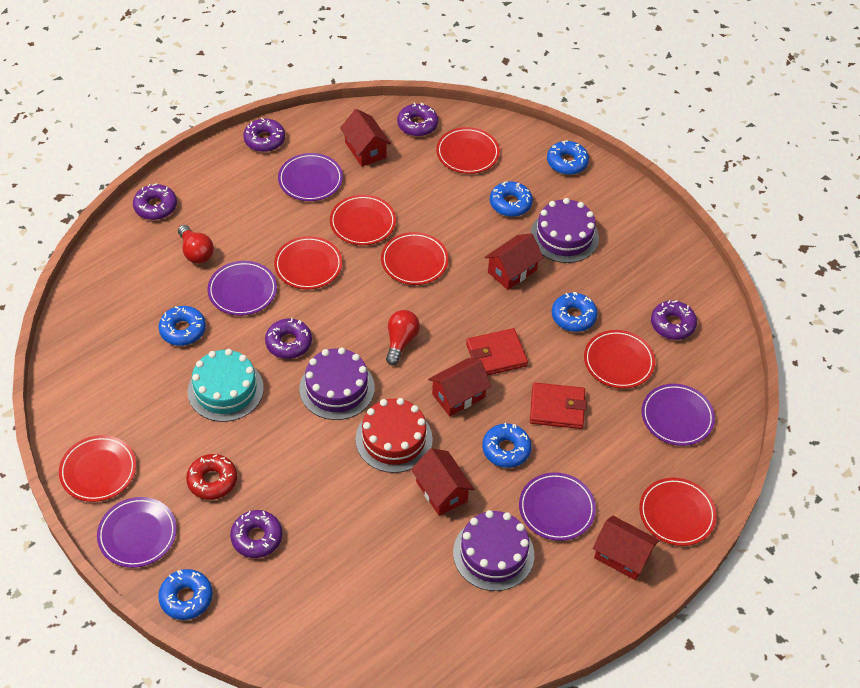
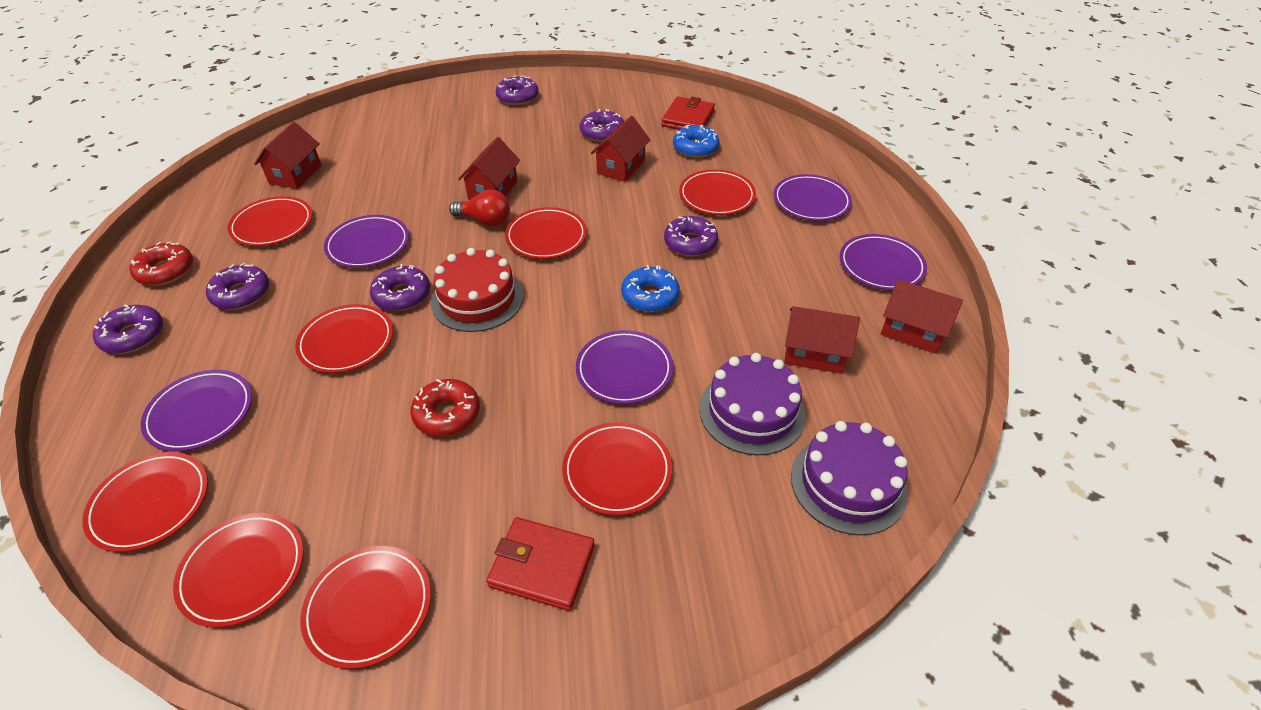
blue donut: [158,569,213,620] [159,306,206,346] [482,423,532,468] [490,182,533,217] [547,140,589,175] [552,292,598,332] = 6 -> [621,265,680,312] [673,125,720,158] = 2
purple cake: [299,347,375,420] [453,510,534,591] [530,198,599,263] = 3 -> [699,353,806,455] [791,421,908,535] = 2
red donut: [186,454,237,500] = 1 -> [130,241,193,285] [410,379,480,436] = 2
red light bulb: [178,225,214,264] [386,310,420,365] = 2 -> [449,190,510,226] = 1
red plate: [59,435,136,502] [274,236,342,290] [330,195,396,245] [381,232,449,285] [436,127,500,174] [584,330,655,389] [639,478,717,546] = 7 -> [82,452,208,552] [173,513,304,628] [228,196,312,246] [295,304,393,373] [300,546,431,669] [505,207,587,259] [562,422,672,516] [679,169,756,215] = 8
turquoise cake: [188,349,264,422] = 1 -> none = 0

